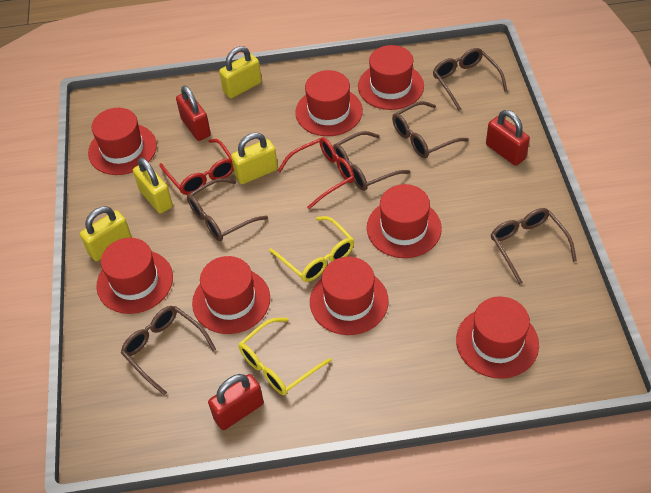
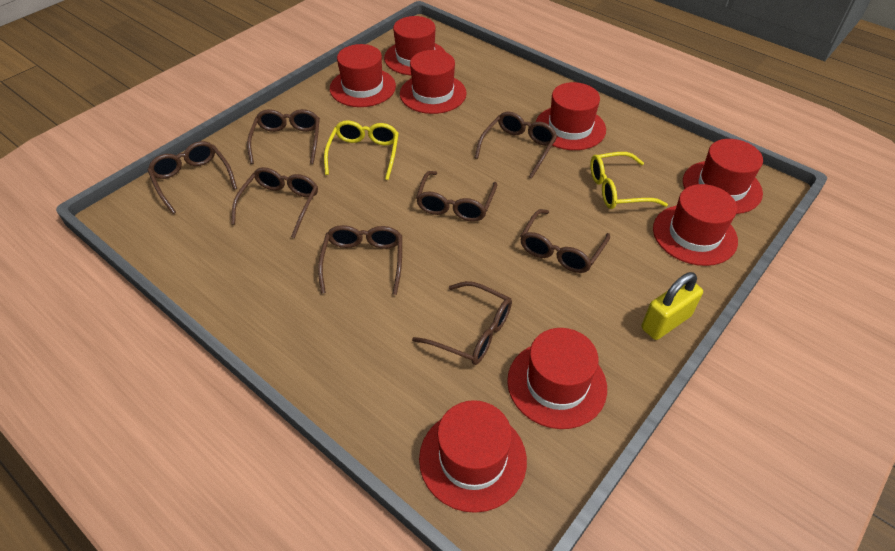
brown glasses: [121,306,216,395] [187,178,268,241] [333,131,410,191] [392,101,469,158] [433,48,507,111] [491,208,577,285] = 6 -> [148,141,237,214] [231,167,318,238] [247,109,320,164] [318,225,402,295] [412,281,512,365] [416,171,497,222] [475,111,557,179] [520,209,610,273] = 8
red glasses: [159,139,234,195] [278,137,355,209] = 2 -> none = 0
red padlock: [176,85,211,141] [208,374,264,430] [486,110,530,166] = 3 -> none = 0
yellow padlock: [80,206,132,261] [133,158,173,214] [219,46,262,98] [231,133,278,184] = 4 -> [641,272,703,340] = 1

